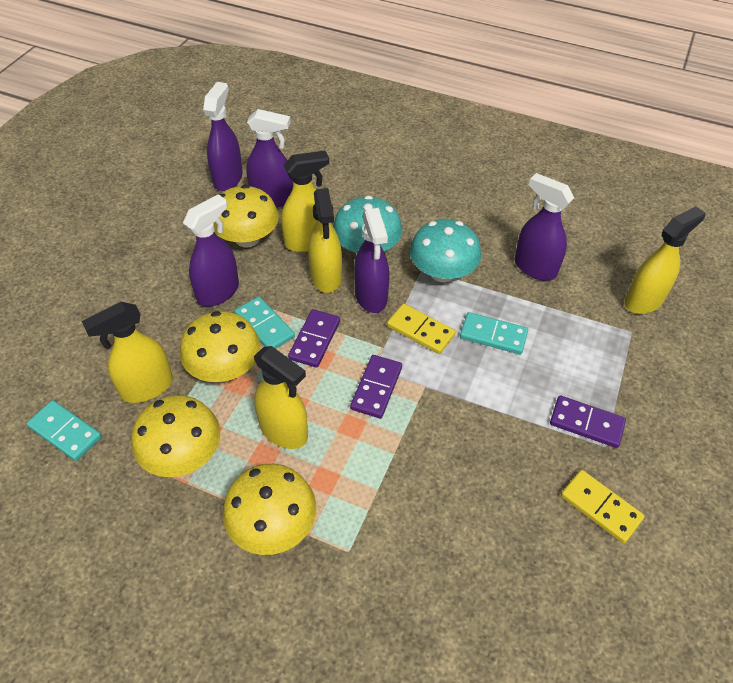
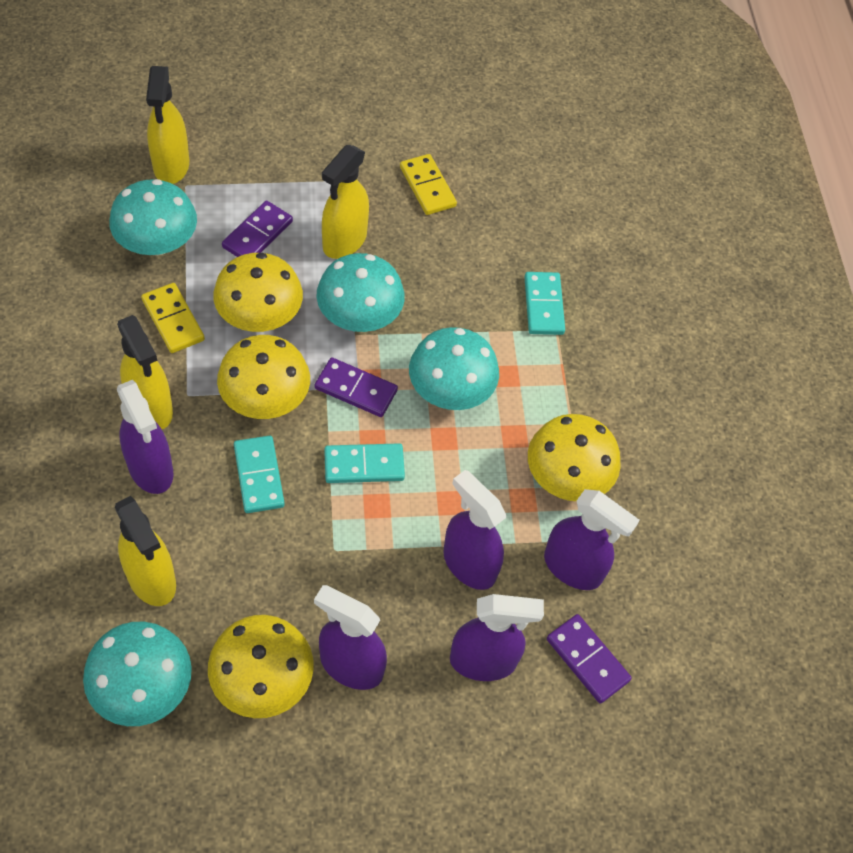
turquoise mushroom: [333,196,402,254] [410,219,481,282] = 2 -> [83,622,192,726] [109,179,197,256] [316,253,405,332] [409,327,499,410] = 4
yellow spray bottle: [82,302,173,403] [254,346,308,449] [281,151,329,252] [308,188,342,293] [624,206,706,314] = 5 -> [115,496,176,606] [117,315,173,429] [146,66,189,184] [322,145,369,259] = 4

